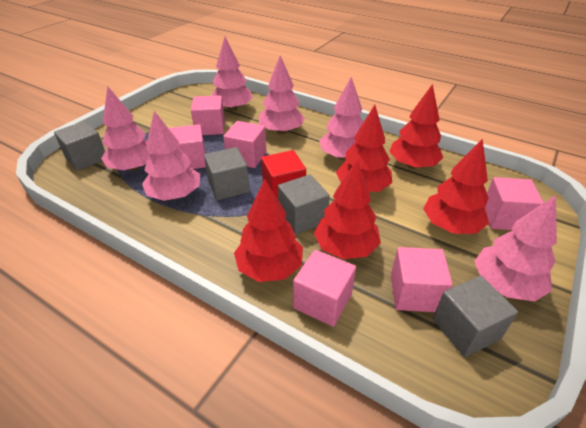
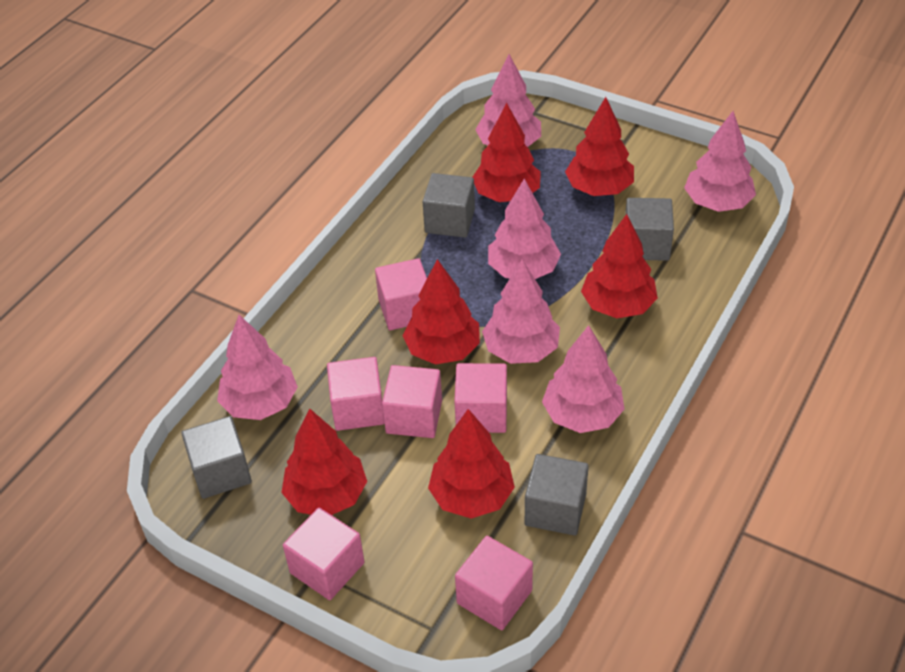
red cube: [261,150,306,199] = 1 -> none = 0
red tree: [234,179,303,282] [314,160,381,259] [336,105,392,192] [389,84,443,169] [423,139,489,234] = 5 -> [281,409,367,515] [403,259,480,364] [428,409,515,519] [473,103,541,202] [565,97,634,196] [581,214,658,318] = 6

